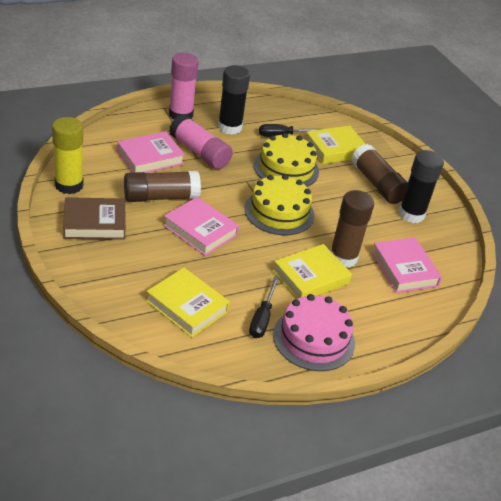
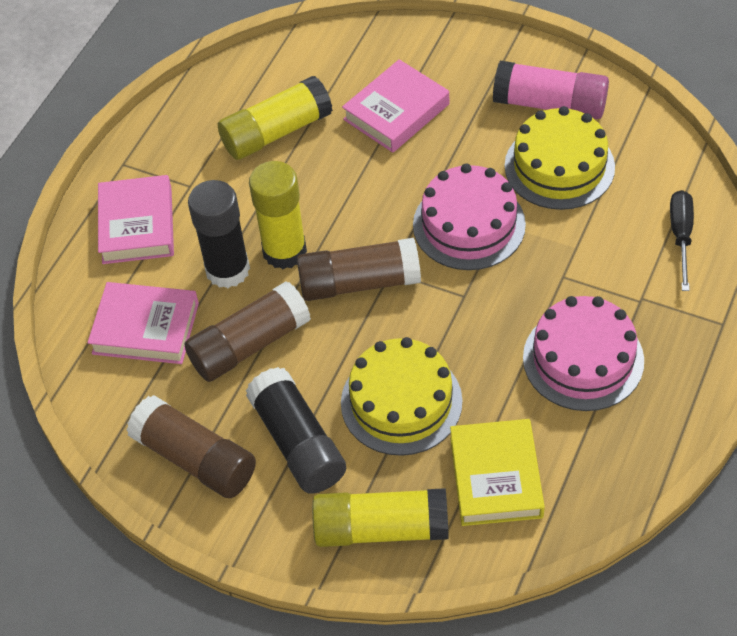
black screwdriver: [249,277,279,338] [259,124,321,137] = 2 -> [670,190,694,291] = 1
brown book: [63,197,126,240] = 1 -> none = 0
pink cake: [273,294,355,371] = 1 -> [413,164,526,270] [523,296,644,411] = 2
pink glue stick: [169,53,199,119] [169,114,233,169] = 2 -> [493,61,609,119] = 1
yellow book: [146,268,230,337] [273,244,352,299] [306,125,366,164] = 3 -> [450,419,545,526] = 1
yellow glue stick: [52,117,84,194] = 1 -> [218,76,333,160] [249,161,307,269] [312,488,449,547] = 3

